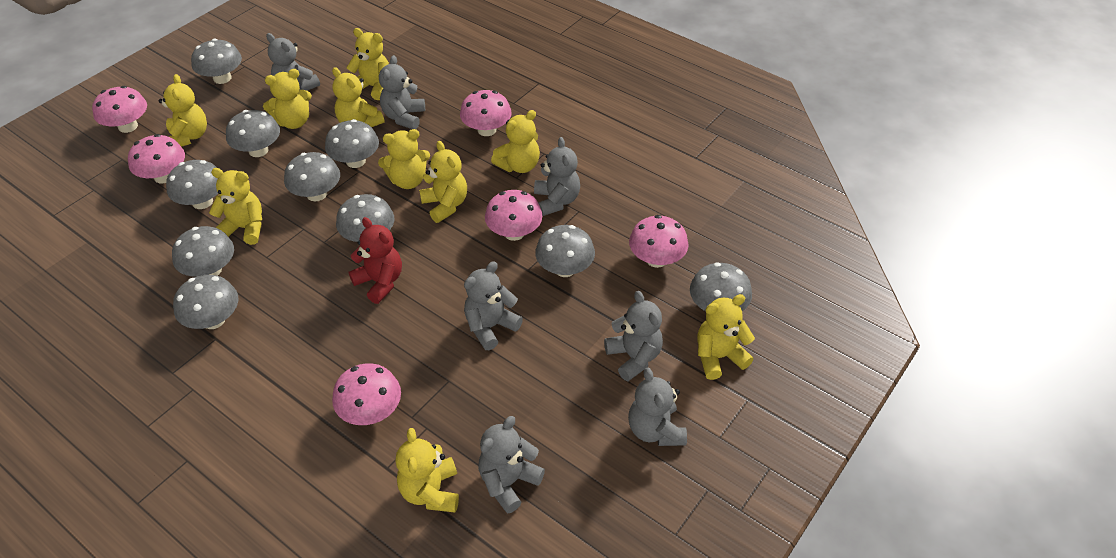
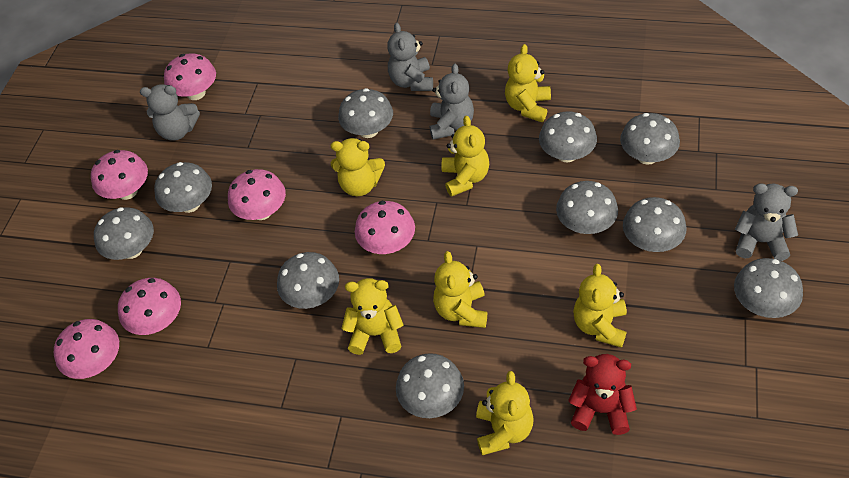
grey teddy bear: [266,33,320,91] [379,55,425,129] [464,261,523,350] [479,416,545,514] [534,137,580,216] [604,291,663,381] [628,368,687,446] = 7 -> [140,84,200,141] [387,23,433,91] [430,64,474,140] [735,183,798,261] = 4
yellow teddy bear: [158,74,207,147] [209,168,262,245] [263,69,312,129] [332,67,384,127] [347,28,389,100] [378,129,430,189] [396,428,459,513] [419,141,467,223] [491,110,540,173] [697,294,755,380] = 10 -> [331,138,385,196] [341,278,404,355] [433,251,487,328] [441,116,489,197] [476,371,534,456] [505,44,551,122] [573,264,627,348] = 7

